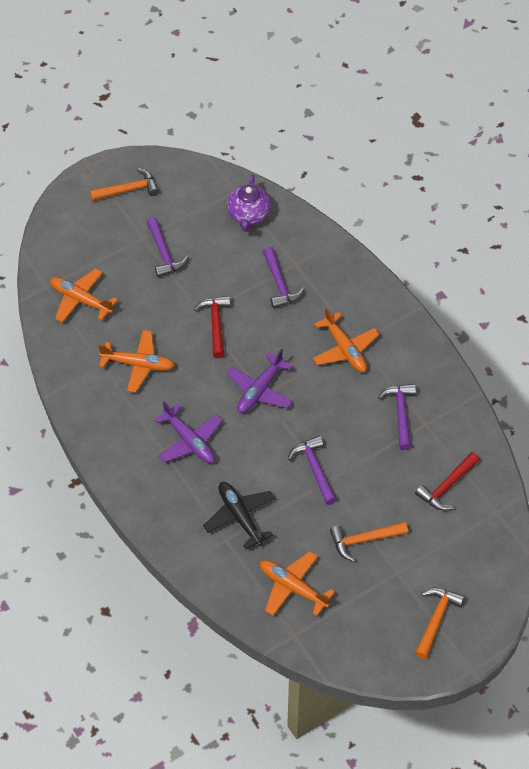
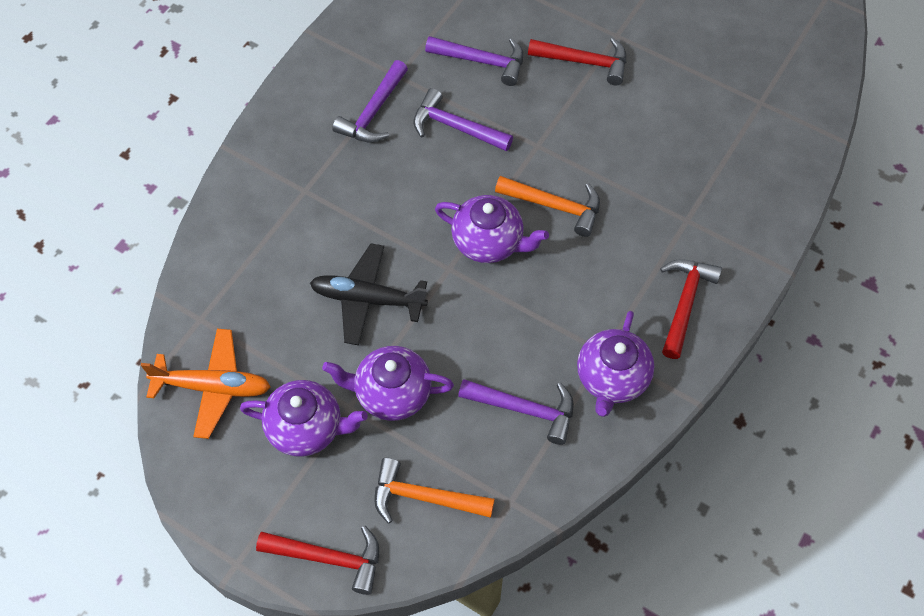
orange hammer: [90,168,159,201] [330,522,408,562] [415,588,465,659] = 3 -> [374,458,495,524] [495,176,600,237] = 2
orange plane: [50,268,118,323] [98,330,175,393] [260,551,335,616] [312,307,380,372] = 4 -> [141,329,271,439] = 1
purple plane: [154,401,223,463] [226,348,293,413] = 2 -> none = 0
purple teapot: [227,174,271,232] = 1 -> [240,380,368,457] [322,346,454,421] [435,195,549,263] [577,311,654,417] = 4
red hammer: [194,296,230,358] [415,452,480,510] = 2 -> [256,526,379,595] [528,38,626,86] [660,259,722,359] = 3

